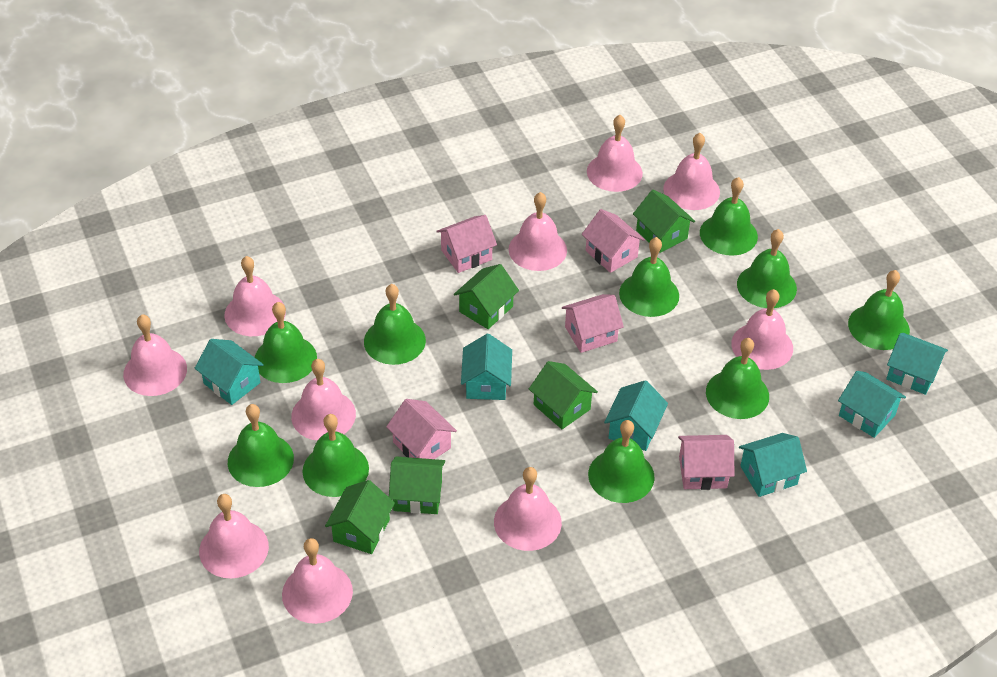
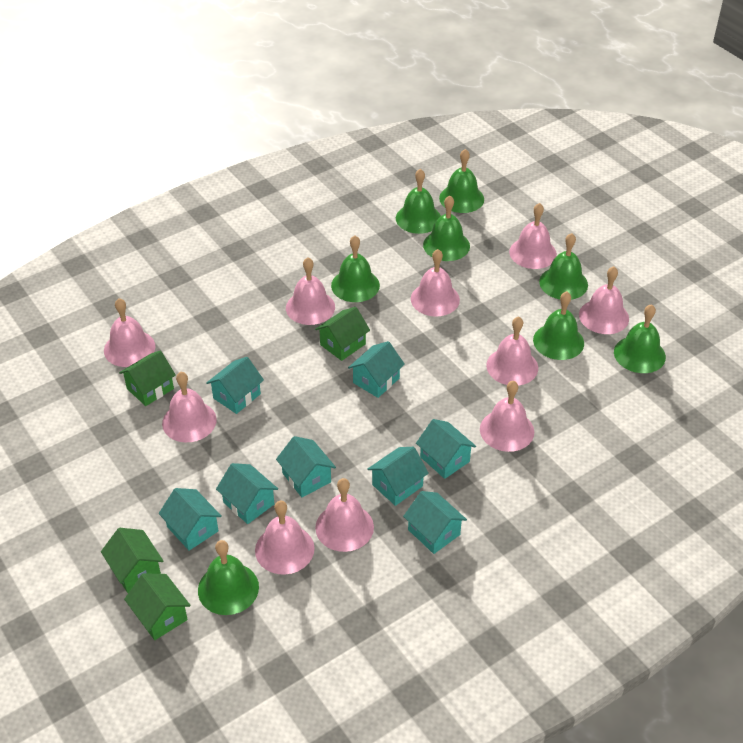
green bell: [228,404,294,487] [255,302,317,383] [302,414,369,497] [364,284,426,365] [588,420,655,503] [619,237,679,317] [700,177,758,256] [706,338,769,419] [737,229,797,308] [848,270,910,350] = 10 -> [198,540,259,615] [331,235,380,302] [396,169,441,234] [423,195,470,261] [439,149,484,213] [533,291,584,360] [539,233,588,300] [614,304,666,373] = 8
green house: [325,480,395,554] [389,456,445,514] [454,264,519,329] [529,361,598,429] [633,190,695,253] = 5 -> [101,528,163,593] [119,350,176,406] [124,573,190,640] [315,307,370,361] = 4
pink house: [386,399,457,459] [436,215,497,273] [562,294,624,353] [582,209,645,273] [678,435,734,490] = 5 -> none = 0
turquoise house: [195,339,264,405] [461,334,512,400] [604,380,668,451] [739,433,807,497] [838,371,906,438] [886,333,948,395] = 6 -> [159,488,222,551] [206,357,264,414] [216,463,278,524] [276,436,336,497] [348,341,405,398] [367,447,429,506] [403,491,467,554] [416,419,476,479] = 8

